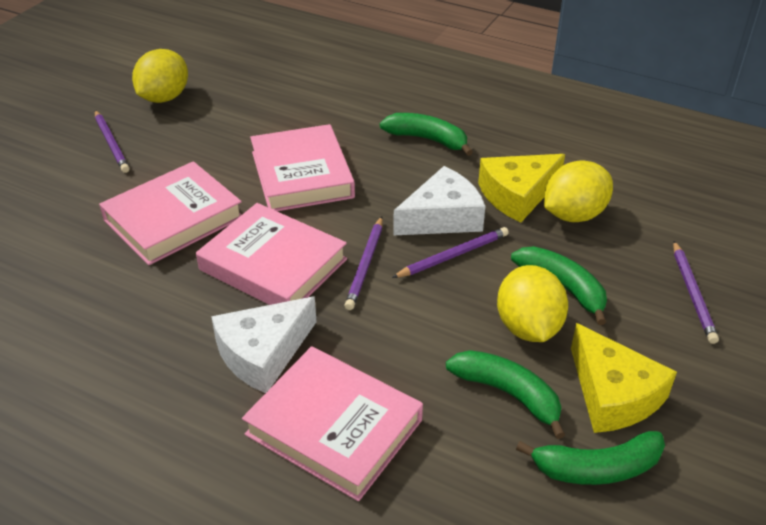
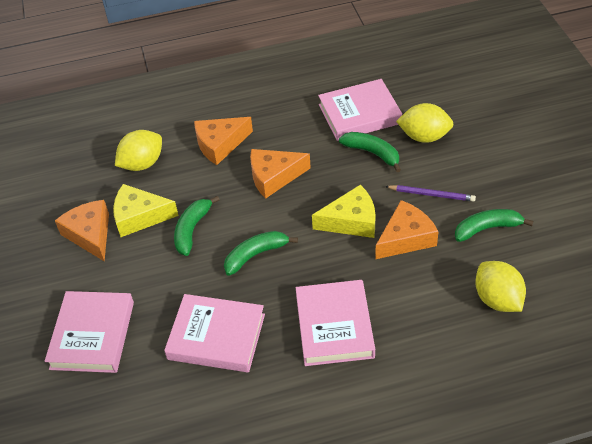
orange cheese: none = 0 -> [55,200,109,262] [194,117,253,165] [250,149,311,198] [375,200,439,259] = 4
purple pencil: [95,110,130,173] [344,216,383,310] [392,227,509,278] [673,241,719,344] = 4 -> [385,185,476,202] = 1
white cheese: [211,296,316,393] [393,166,485,236] = 2 -> none = 0

